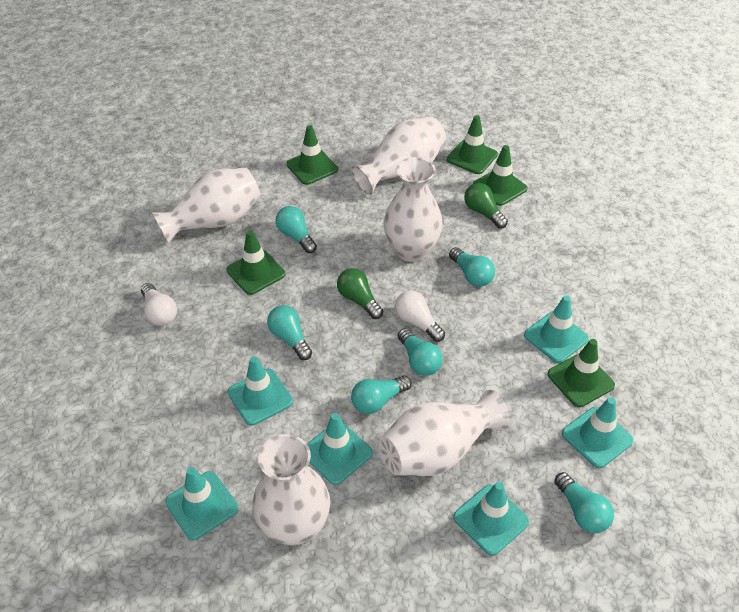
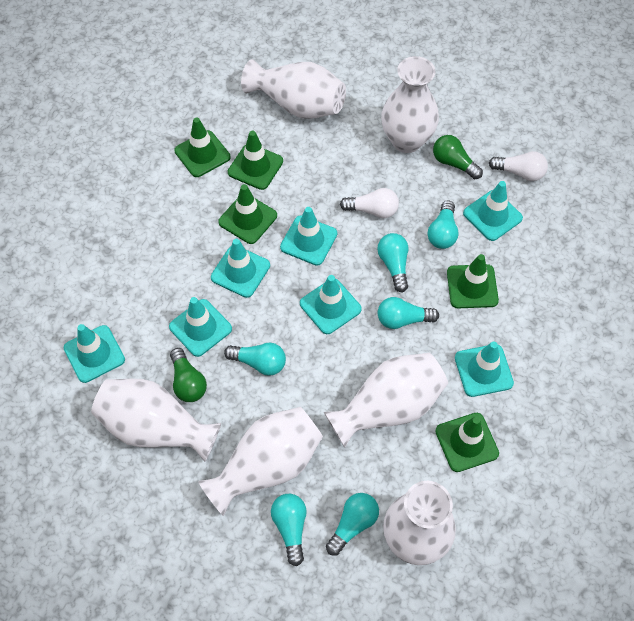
turquoise traffic cone: [165,467,239,540] [228,356,293,425] [307,413,373,485] [453,482,529,555] [524,295,589,363] [562,397,633,468] = 6 -> [64,324,125,383] [169,297,232,357] [211,239,270,298] [280,207,337,266] [300,275,362,334] [455,341,514,397] [463,181,523,241] = 7
white vase: [152,168,261,244] [252,434,330,546] [351,116,446,195] [379,390,510,476] [384,157,443,262] = 5 -> [91,379,221,462] [198,407,323,516] [241,59,346,119] [324,353,448,448] [381,56,439,153] [383,481,456,565] = 6

